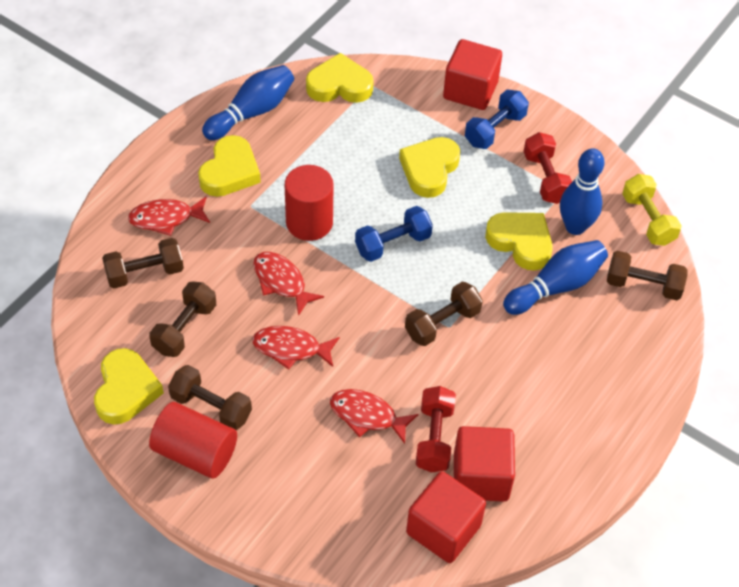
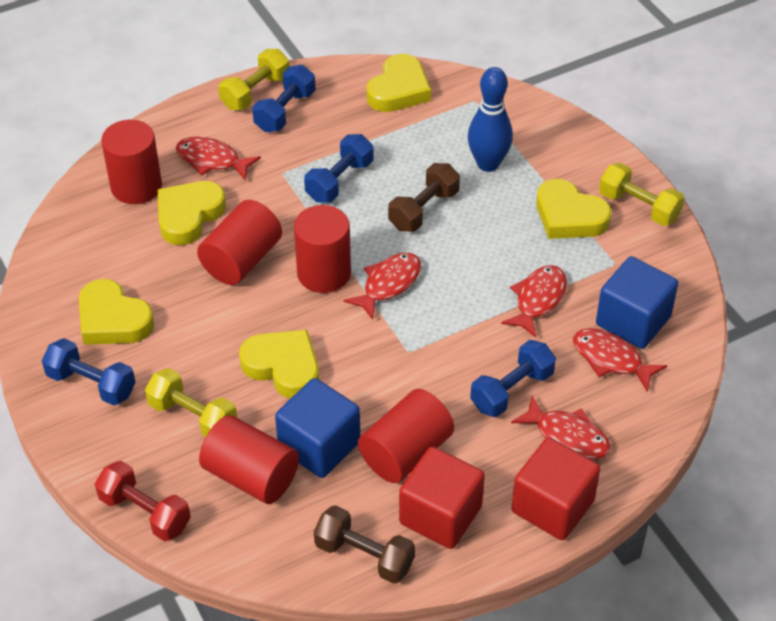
blue bowling pin: [202,65,294,140] [503,240,608,315] [560,148,605,235] = 3 -> [468,67,513,172] = 1
blue cube: none = 0 -> [275,378,360,478] [596,256,678,349] = 2
blue dumbbell: [355,206,433,262] [465,90,529,149] = 2 -> [42,338,135,406] [252,65,316,132] [304,134,374,202] [470,340,556,417] = 4
brown dumbbell: [102,238,184,288] [149,282,216,357] [168,365,252,431] [405,282,483,346] [607,251,688,300] = 5 -> [314,505,415,584] [388,163,460,232] = 2
red cube: [406,471,486,563] [443,39,502,110] [454,426,515,502] = 3 -> [399,447,485,549] [511,438,600,540] = 2
red cylinder: [149,402,237,479] [285,165,334,241] = 2 -> [101,120,162,204] [197,200,282,285] [199,415,299,504] [294,205,351,293] [358,389,454,483] = 5
red dumbbell: [416,386,456,473] [523,132,572,204] = 2 -> [95,461,191,541] = 1
red fish: [128,197,210,236] [252,326,339,370] [253,252,324,316] [330,389,418,444] = 4 -> [176,136,261,180] [343,253,421,320] [501,265,567,338] [511,395,611,459] [573,328,667,392] = 5
yellow dumbbell: [622,174,682,246] = 1 -> [145,368,237,437] [219,49,290,110] [599,163,684,226] = 3

